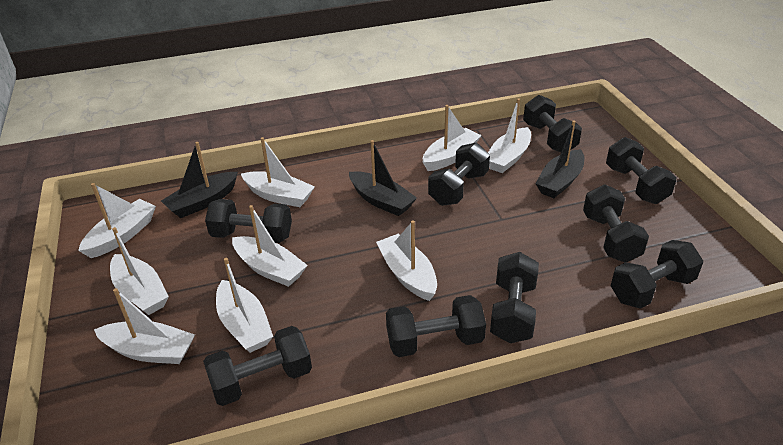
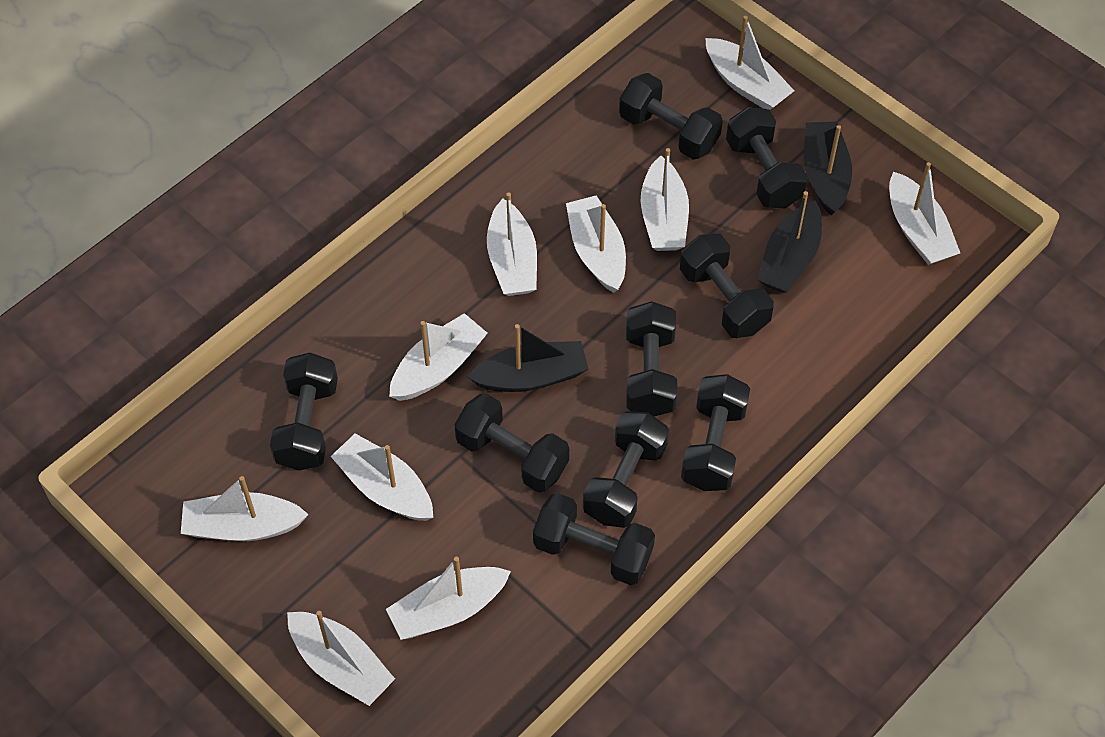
white boat: [78,183,156,258] [94,288,195,364] [110,227,169,315] [216,258,273,353] [232,205,308,287] [241,137,315,207] [376,220,437,301] [423,105,482,171] [488,98,531,173] = 9 -> [181,476,309,541] [287,611,395,706] [331,434,433,521] [386,557,511,640] [389,313,488,401] [487,192,537,296] [566,196,626,293] [640,148,689,251] [705,16,795,110] [889,162,960,265] = 10

